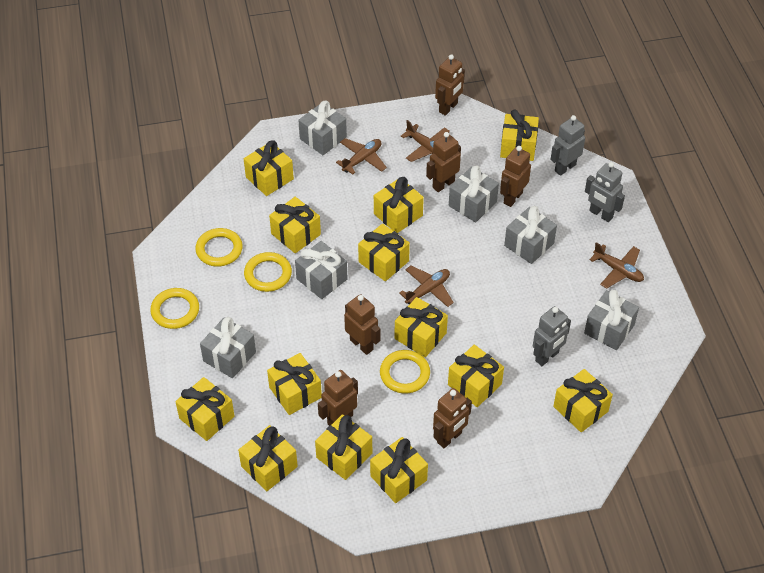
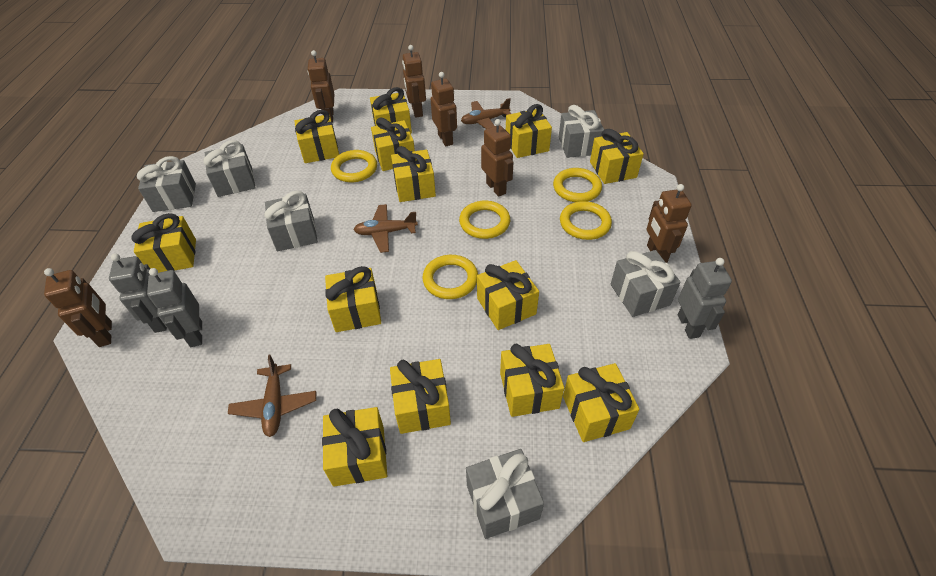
brown plane: [336,138,387,175] [399,266,454,307] [401,120,450,162] [589,242,644,289] = 4 -> [228,354,316,437] [354,204,418,253] [461,98,511,129] = 3
yellow ring: [150,288,199,329] [195,228,243,267] [244,252,292,292] [380,350,430,394] = 4 -> [331,150,377,182] [422,255,478,299] [459,201,510,239] [553,168,602,202] [560,201,612,240] = 5

